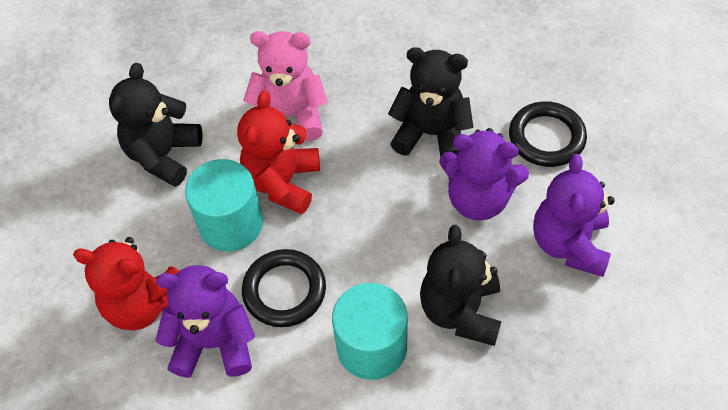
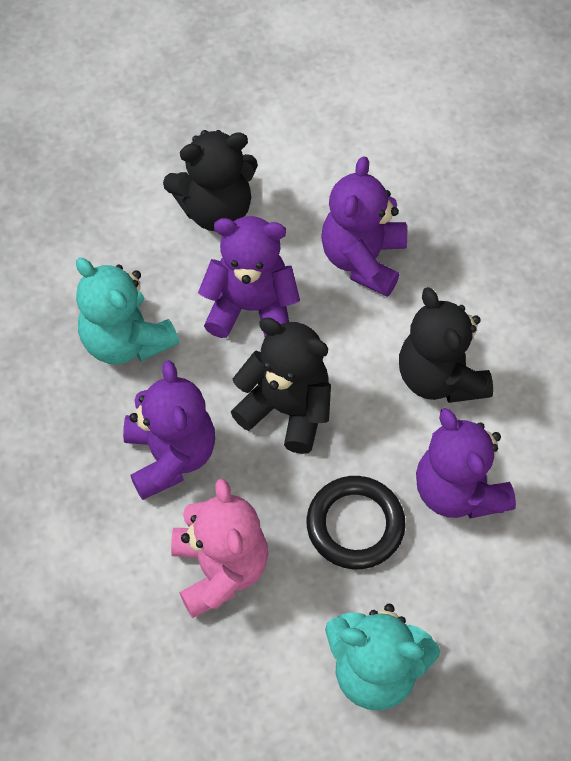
black ring: [242,249,326,327] [509,101,587,167] = 2 -> [306,476,406,569] = 1
purple teddy bear: [155,265,255,378] [439,128,529,221] [533,154,615,277] = 3 -> [123,360,215,500] [198,216,300,338] [321,156,407,297] [416,408,516,519] = 4
red teddy bear: [73,237,180,330] [237,91,320,214] = 2 -> none = 0
turquoise cylinder: [185,159,263,252] [332,283,408,380] = 2 -> none = 0
turquoise teddy bear: none = 0 -> [76,258,179,365] [325,604,440,711] = 2

